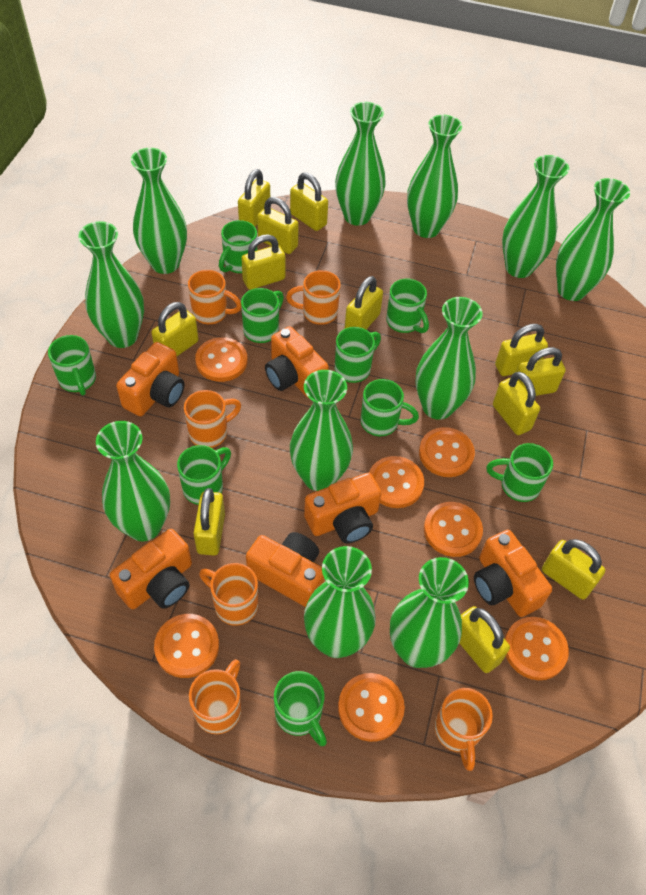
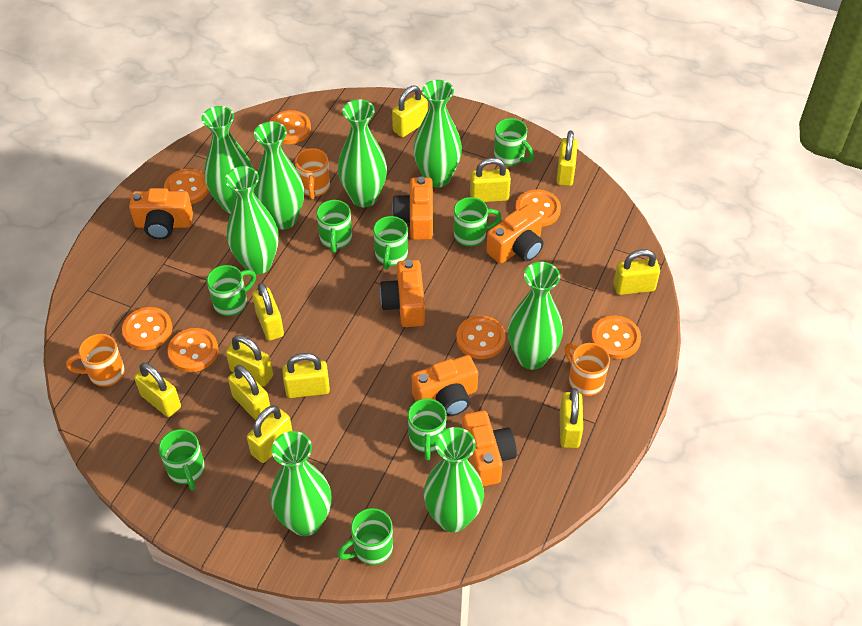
green mug: [48,335,96,395] [177,445,231,505] [219,220,257,273] [241,288,284,343] [274,671,327,746] [335,327,381,383] [361,379,419,436] [386,279,429,333] [487,443,553,502] = 9 -> [159,429,205,490] [207,265,256,316] [316,200,352,253] [337,508,393,565] [373,216,408,270] [408,398,447,461] [454,197,502,247] [494,118,534,166] = 8
green vase: [78,221,144,348] [96,421,170,541] [131,148,187,274] [290,370,353,491] [304,546,376,658] [335,102,386,226] [390,557,469,668] [407,115,462,238] [415,297,483,420] [502,155,569,278] [556,178,630,301] = 11 -> [202,106,253,214] [225,166,279,275] [254,121,304,230] [271,431,331,536] [338,99,387,207] [413,80,462,188] [424,427,484,532] [508,262,563,370] = 8
orange mug: [184,390,241,448] [188,270,241,324] [189,659,241,734] [199,563,258,626] [286,270,341,325] [434,688,493,771] = 6 -> [66,334,125,387] [295,148,330,199] [564,343,610,396] = 3
yellow padlock: [151,302,198,356] [193,488,225,556] [238,169,270,227] [241,234,285,290] [257,197,299,254] [290,172,328,231] [345,276,383,329] [459,606,510,673] [493,372,540,435] [495,324,548,376] [516,347,566,396] [542,539,605,600] = 12 -> [134,362,181,417] [226,335,273,387] [228,365,270,420] [247,405,292,463] [252,282,284,341] [282,353,330,398] [392,86,428,137] [470,158,511,202] [556,130,578,186] [560,388,583,448] [614,249,660,295] = 11

